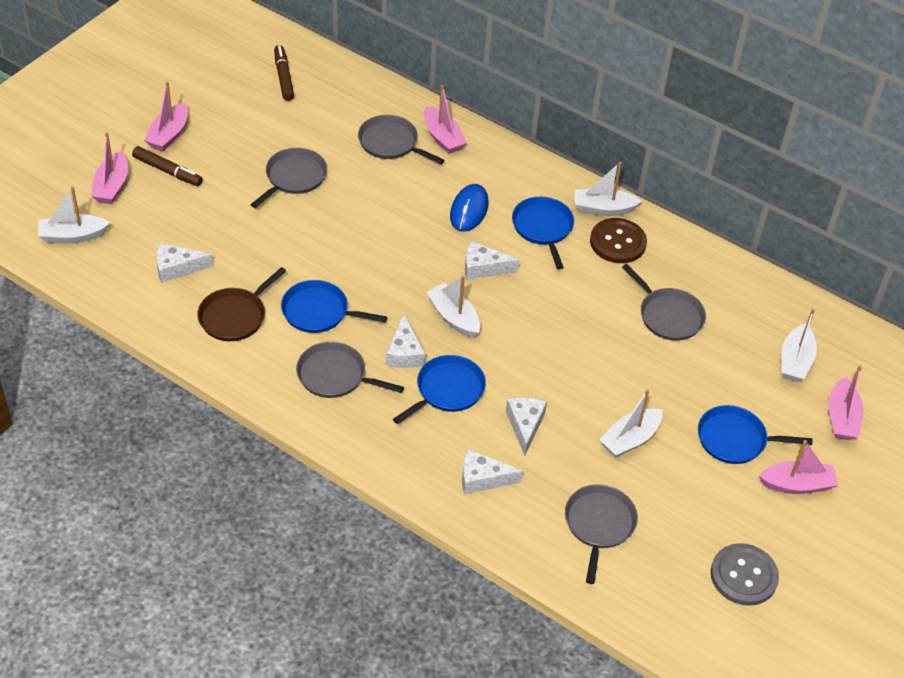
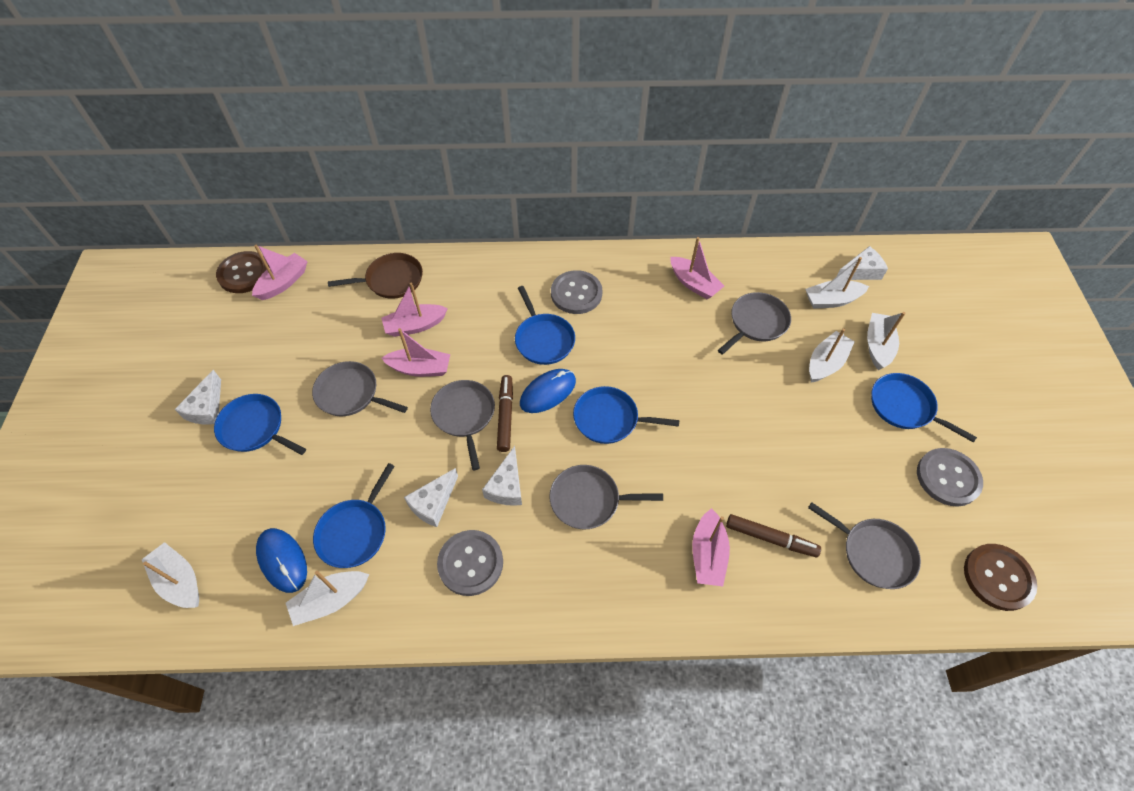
blue mouse: [450,184,489,232] = 1 -> [256,528,307,593] [520,369,576,413] = 2
blue pan: [281,280,387,333] [393,355,486,424] [512,197,574,269] [698,405,813,464] = 4 -> [214,394,306,455] [313,463,395,568] [515,286,575,365] [573,386,679,444] [871,373,977,443] = 5
brown button: [590,218,647,263] = 1 -> [216,251,270,293] [964,544,1037,611] = 2
grey button: [711,543,779,606] = 1 -> [437,530,503,596] [551,270,603,314] [917,448,983,507] = 3
white cheese: [156,243,212,283] [386,313,425,368] [462,449,523,494] [465,241,519,280] [506,397,547,456] = 5 -> [175,370,221,424] [404,468,458,527] [482,446,522,506] [837,246,888,280] = 4

